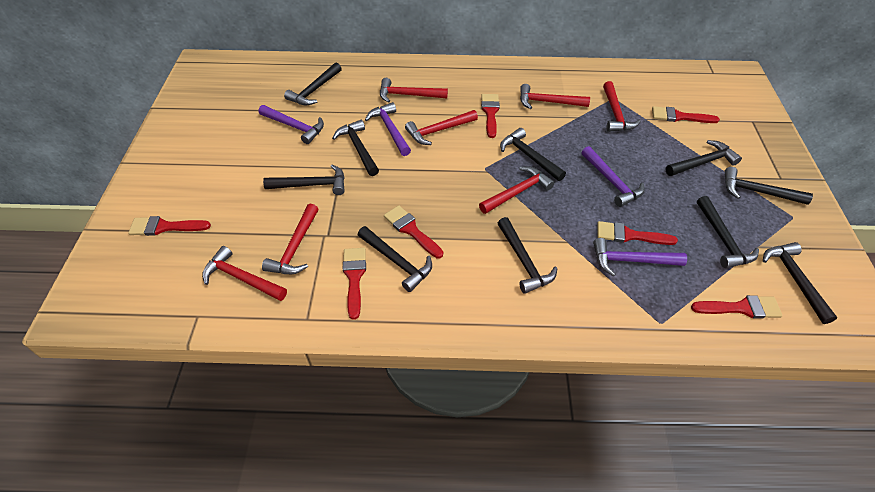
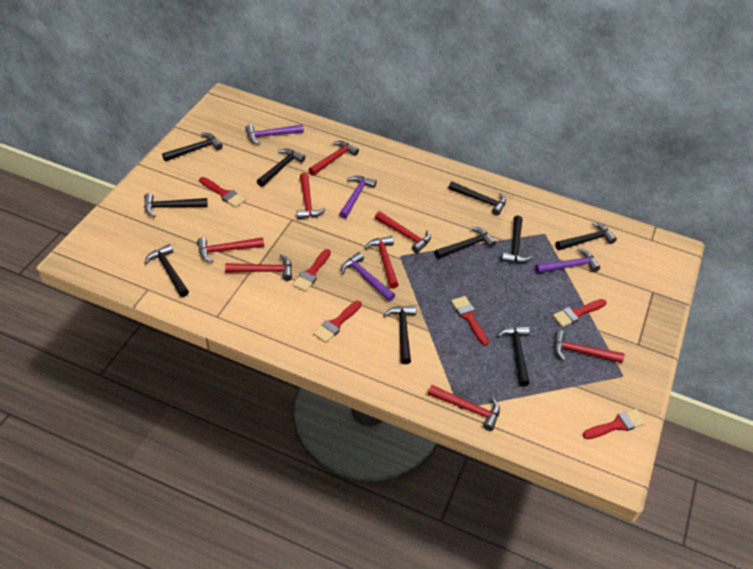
red brush: [128,216,211,236] [343,248,366,320] [384,205,443,259] [481,94,500,138] [597,221,678,245] [652,106,720,123] [691,295,783,319] = 7 -> [199,177,246,208] [292,249,331,292] [313,301,362,343] [451,296,489,346] [553,299,606,327] [583,409,646,439] = 6
red hammer: [202,246,287,301] [262,204,318,274] [380,78,448,103] [405,110,478,145] [479,166,555,214] [520,84,590,109] [603,81,641,132] = 7 -> [197,237,264,262] [225,254,292,281] [297,173,326,219] [308,141,359,176] [365,236,399,289] [375,211,431,253] [428,385,500,431] [554,330,624,363] = 8

